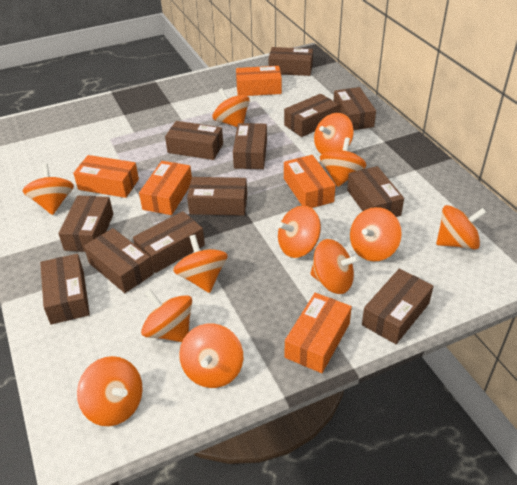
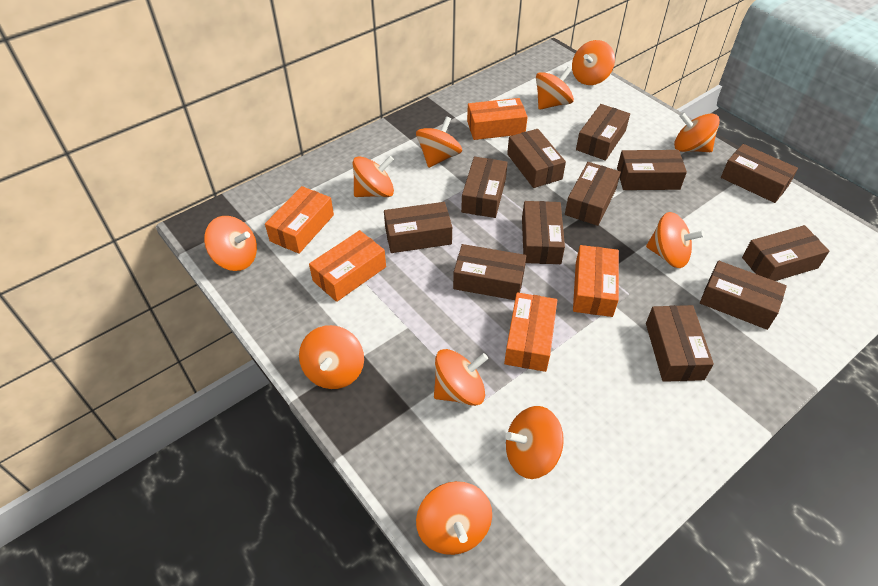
orange spinning top: [23,164,74,215] [77,356,143,426] [141,289,192,342] [173,235,228,293] [179,323,243,388] [212,88,250,127] [278,205,321,258] [310,239,360,294] [314,113,354,154] [320,137,366,187] [350,207,402,261] [436,205,487,250] = 12 -> [204,216,257,271] [299,325,364,389] [353,156,394,197] [416,116,462,168] [416,481,492,555] [434,349,488,406] [505,406,564,479] [536,67,574,110] [572,40,615,85] [646,212,705,268] [674,112,720,152] = 11

